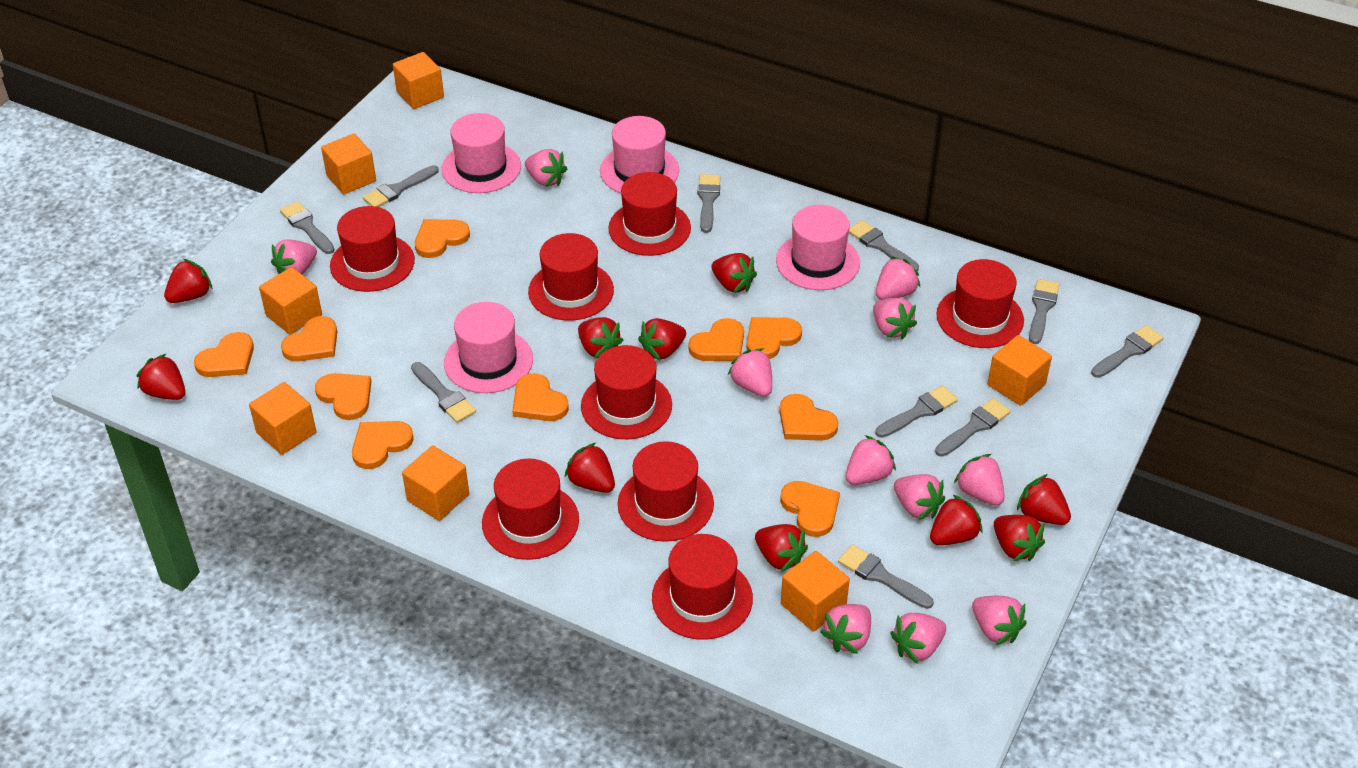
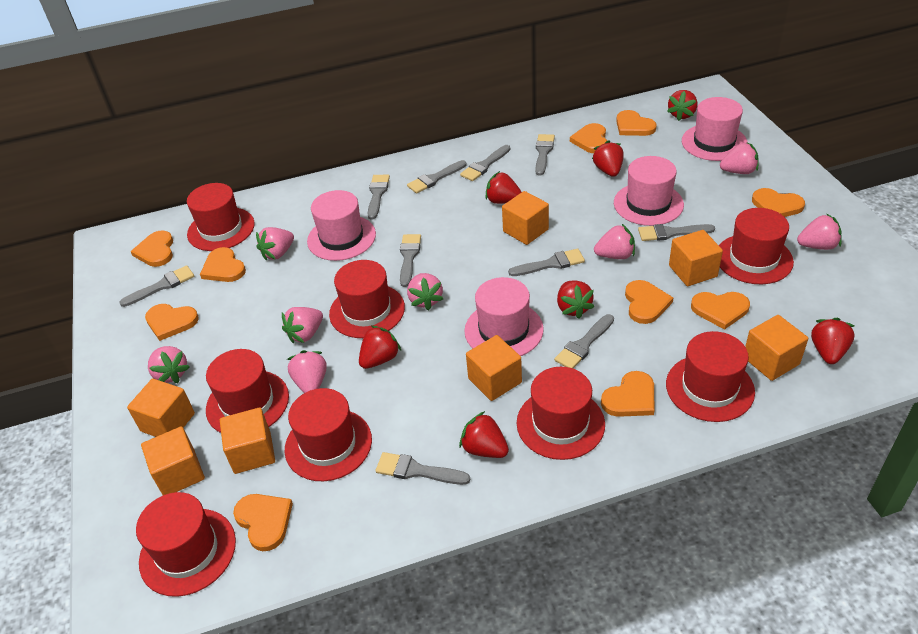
pink strawberry: [271,240,317,274] [525,149,567,187] [728,349,772,397] [820,604,871,654] [846,435,896,485] [873,298,917,340] [876,256,921,300] [890,613,946,664] [894,474,945,520] [954,454,1005,506] [972,596,1027,645] = 11 -> [148,346,190,383] [256,227,294,261] [282,307,323,343] [287,350,327,393] [407,273,443,310] [594,224,635,259] [720,142,759,174] [797,213,842,250] = 8
red strawberry: [136,354,185,400] [164,259,212,303] [564,442,615,493] [578,317,623,359] [638,318,686,360] [711,253,757,293] [755,524,808,572] [930,495,983,545] [994,515,1045,561] [1017,474,1071,525] = 10 -> [359,325,401,369] [459,411,509,458] [485,171,522,204] [557,280,594,319] [592,140,624,177] [667,90,697,121] [811,318,855,364] = 7

